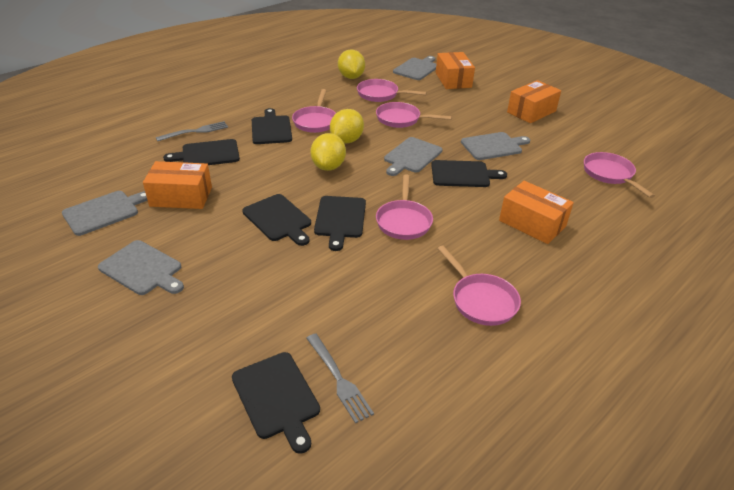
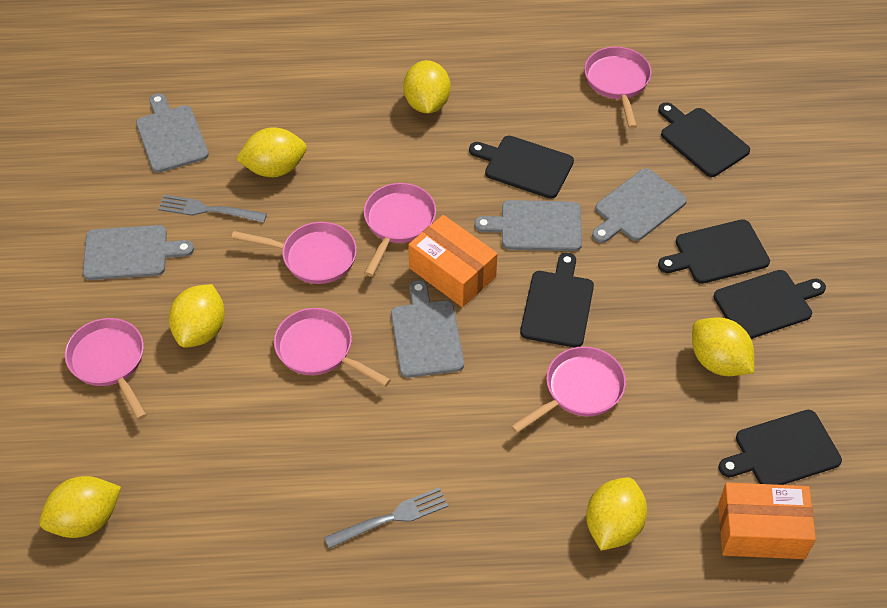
orange box: [143,161,212,209] [436,52,475,89] [499,181,574,244] [507,80,561,123] = 4 -> [408,215,497,307] [718,482,816,559] = 2
yellow lemon: [310,133,346,171] [330,109,364,144] [338,49,365,79] = 3 -> [39,476,121,538] [169,284,225,347] [236,127,307,177] [403,60,451,113] [586,478,647,550] [692,317,754,376] = 6

